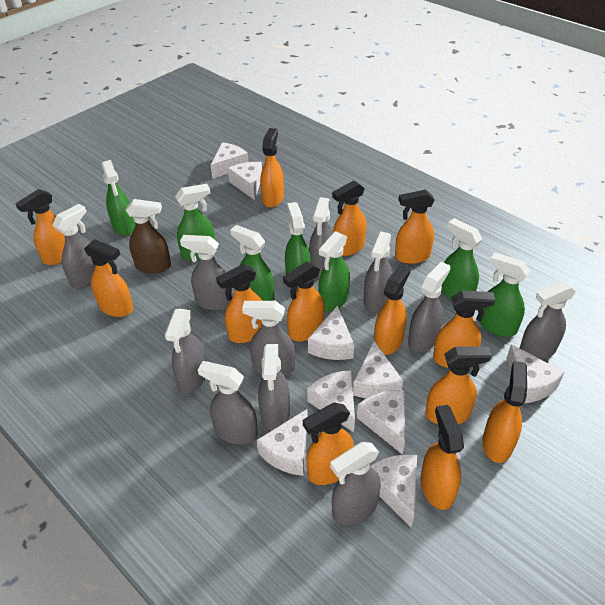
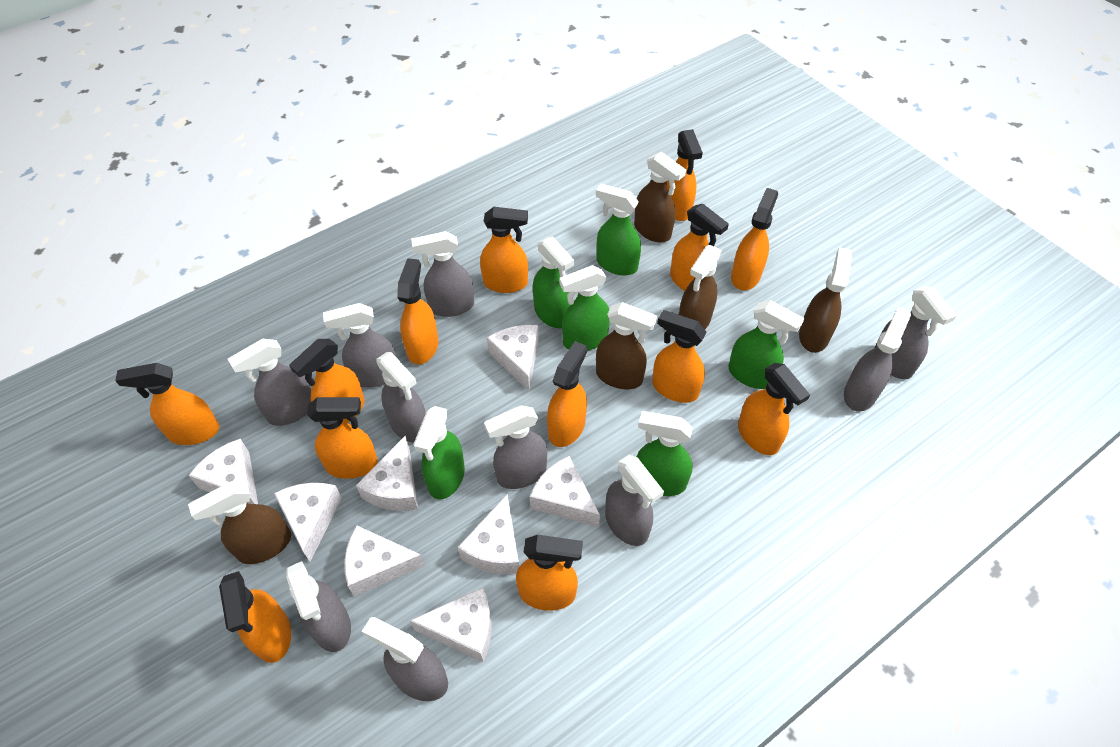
brown spray bottle: [126,199,171,273] = 1 -> [188,482,291,564] [596,302,657,389] [634,152,686,242] [679,245,722,329] [799,247,852,353] = 5
green spray bottle: [102,160,135,236] [175,184,215,261] [230,225,274,301] [285,202,311,289] [318,231,350,311] [441,218,483,300] [479,252,530,337] = 7 -> [413,406,465,500] [533,236,574,328] [559,265,610,351] [596,184,641,276] [637,411,693,496] [729,300,804,389] = 6
grey spray bottle: [52,204,95,288] [165,309,205,393] [180,235,232,310] [198,361,258,445] [242,301,295,376] [258,344,290,431] [309,197,333,276] [330,442,381,525] [364,231,392,312] [408,262,450,352] [520,281,576,360] = 11 -> [228,339,311,426] [286,561,351,652] [323,303,397,388] [362,617,448,701] [376,352,426,442] [411,231,474,317] [484,405,547,489] [605,455,664,546] [844,307,911,412] [875,287,957,380] = 10
white cheese: [211,142,249,179] [227,162,262,200] [257,409,308,476] [307,370,355,433] [308,305,354,360] [353,341,403,398] [357,390,405,455] [370,454,417,528] [506,344,565,403] = 9 -> [188,439,258,504] [274,483,342,562] [344,525,425,597] [356,436,418,511] [410,587,492,662] [458,495,519,574] [487,325,539,391] [530,456,600,527] = 8

